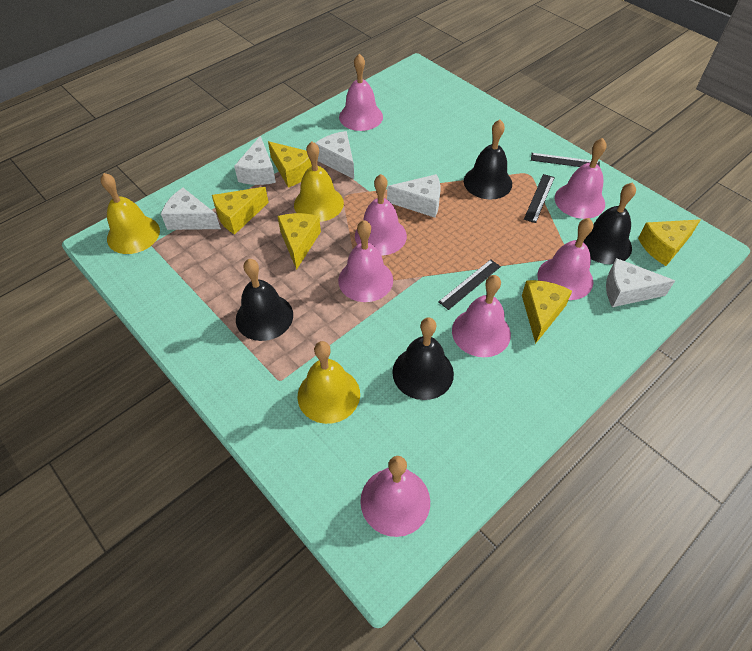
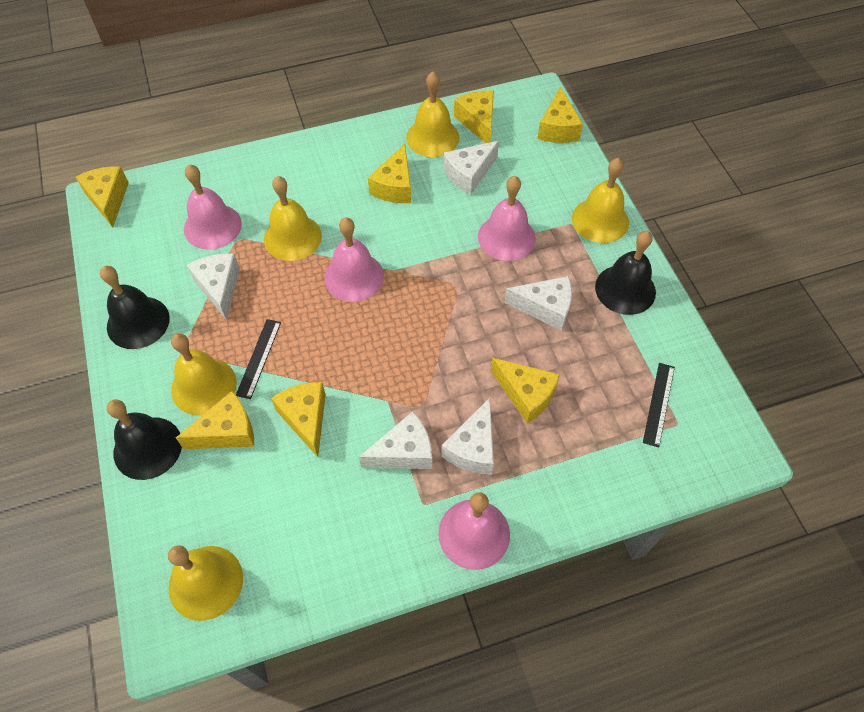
black bell: [236,259,293,341] [392,318,454,400] [464,120,512,200] [583,182,636,264] = 4 -> [100,266,170,349] [107,399,182,480] [595,231,656,315] = 3
black ruler: [438,259,501,310] [524,174,555,223] [531,153,600,167] = 3 -> [236,319,281,399] [643,363,675,447] = 2
pink bell: [338,220,393,302] [339,54,383,131] [355,174,407,256] [360,456,430,537] [452,275,511,357] [537,218,593,300] [555,138,607,219] = 7 -> [184,164,242,250] [324,217,384,302] [438,492,510,570] [478,176,536,261] = 4
yellow bell: [101,173,160,254] [294,141,344,222] [298,341,360,424] = 3 -> [168,546,243,621] [171,333,237,416] [264,176,322,261] [406,72,459,157] [572,158,629,243] = 5
yellow cheese: [212,187,269,234] [268,141,312,188] [277,213,321,270] [522,280,572,344] [638,219,700,266] = 5 -> [76,166,129,227] [176,391,254,449] [271,382,326,457] [368,144,411,203] [454,90,494,143] [491,358,560,423] [537,86,583,143] = 7

